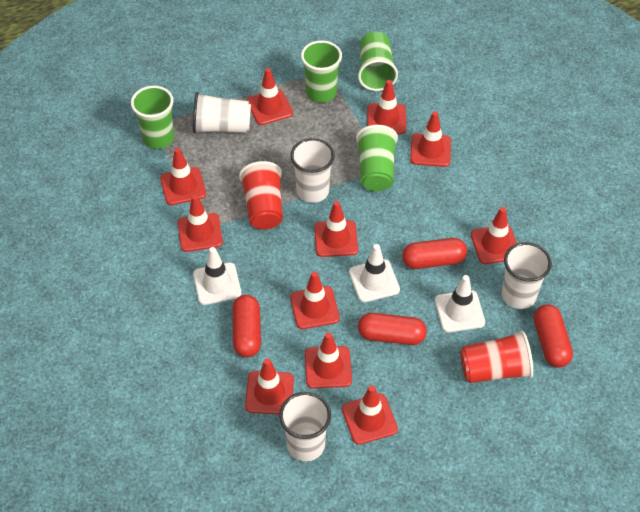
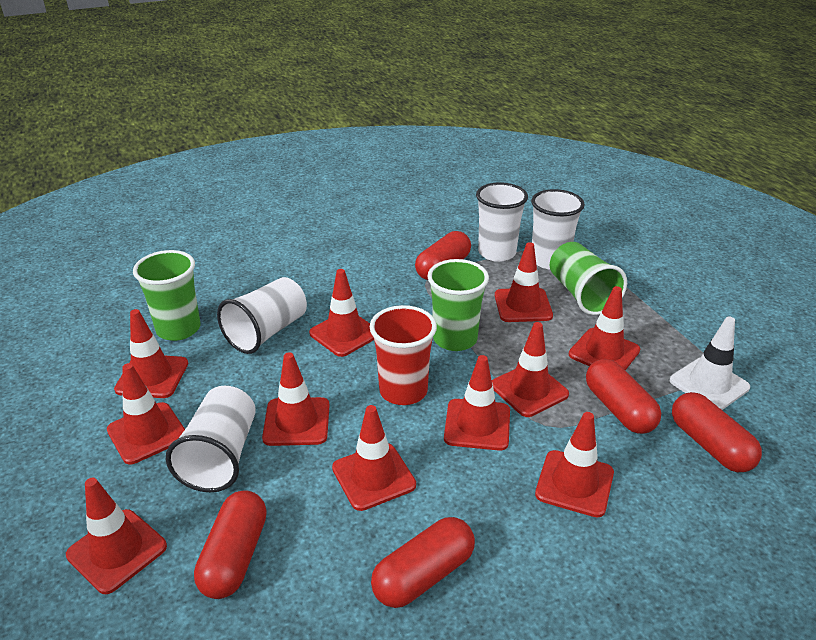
green cup: [131,86,174,149] [301,40,342,103] [356,125,398,191] [358,32,398,91] = 4 -> [133,250,201,341] [427,259,489,351] [550,242,627,315] = 3
red capsule: [232,295,261,357] [358,313,427,345] [402,238,467,269] [534,304,573,367] = 4 -> [194,490,267,599] [371,517,475,608] [415,231,471,280] [586,359,661,434] [672,392,762,472] = 5
red cup: [239,161,283,229] [460,330,533,383] = 2 -> [370,305,437,405] = 1
white traffic cone: [193,247,241,305] [349,244,400,302] [435,275,485,332] = 3 -> [670,316,750,410] = 1

